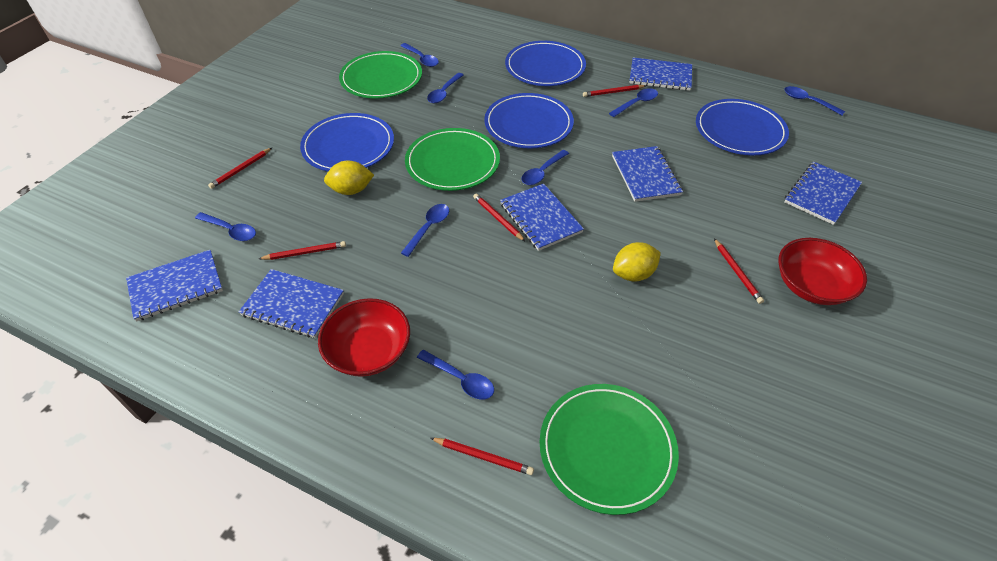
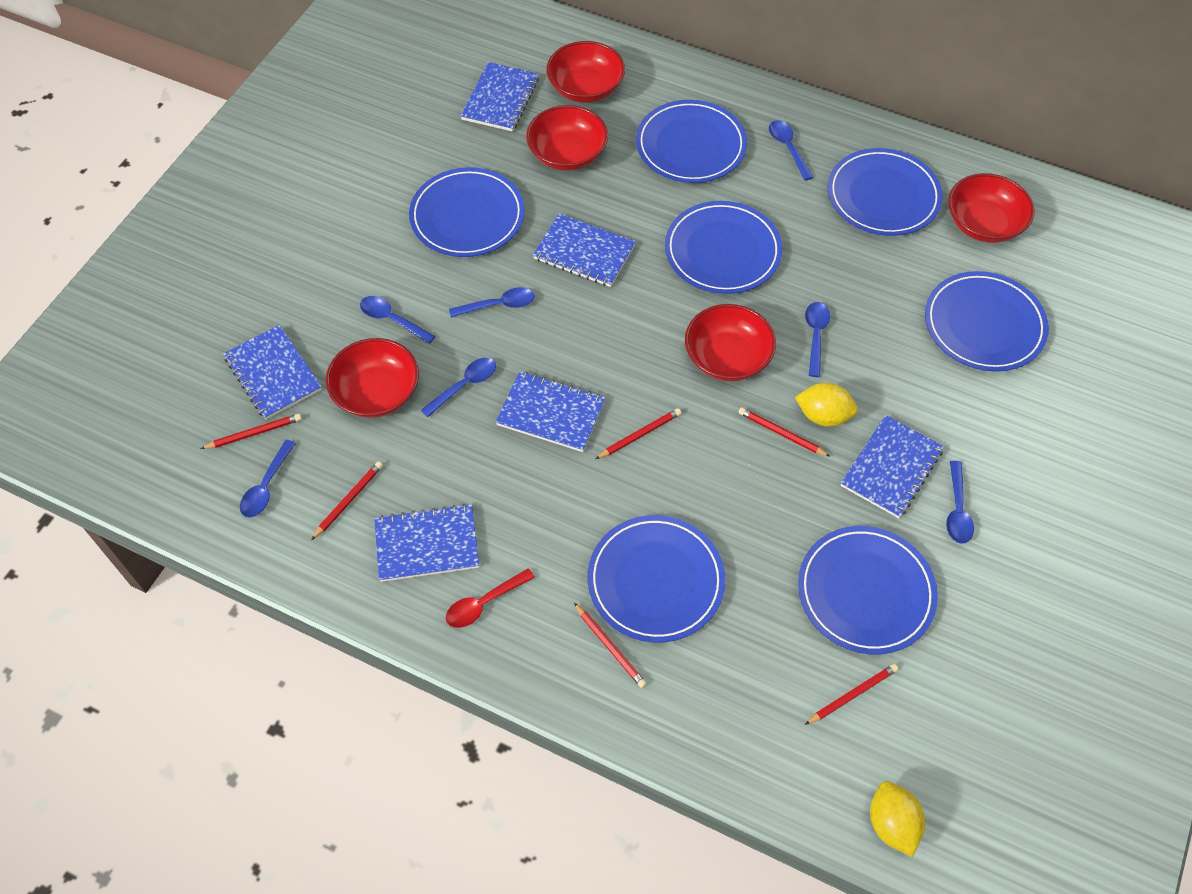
blue plate: [300,113,394,171] [484,93,574,148] [505,41,586,86] [696,99,789,155] = 4 -> [409,167,525,257] [587,515,725,643] [636,100,747,183] [665,201,782,294] [798,526,938,654] [827,148,943,236] [925,271,1049,372] = 7
blue spoon: [195,212,256,241] [400,43,439,67] [401,204,449,257] [417,350,494,399] [427,73,464,103] [521,150,569,185] [609,88,658,117] [784,86,845,115] = 8 -> [240,440,296,518] [360,296,435,344] [421,358,496,417] [449,287,534,317] [769,120,813,181] [805,302,830,377] [946,461,974,544] = 7
green plate: [339,51,422,99] [405,128,500,191] [540,384,679,515] = 3 -> none = 0
red bowl: [318,298,410,377] [778,238,867,305] = 2 -> [326,338,419,418] [526,105,608,171] [546,41,625,103] [685,304,776,381] [948,173,1035,243] = 5
red spoon: none = 0 -> [446,568,535,628] = 1

